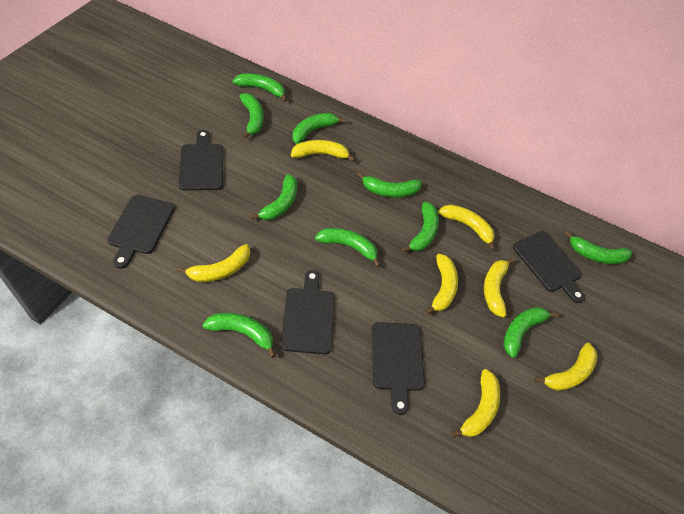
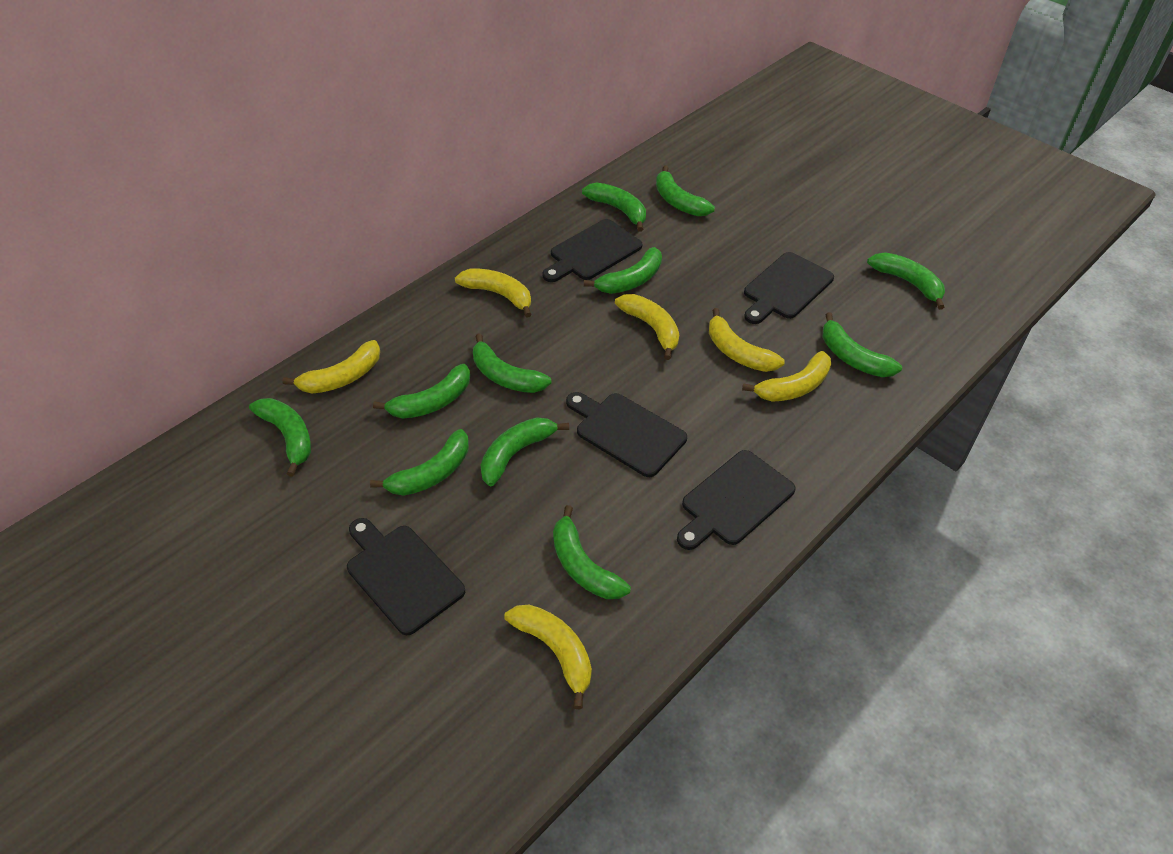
green banana: [203,313,276,358] [233,74,288,102] [239,93,263,139] [250,174,297,220] [293,113,346,144] [315,228,381,267] [357,172,422,197] [402,202,439,252] [503,307,559,358] [565,231,632,264] = 10 -> [249,398,311,477] [370,429,469,496] [373,364,470,419] [473,333,552,393] [481,417,569,486] [553,505,631,599] [582,182,646,232] [584,247,662,294] [656,165,715,216] [823,312,902,377] [867,253,945,309] = 11
yellow banana: [177,244,250,282] [291,140,355,162] [425,254,458,315] [438,204,495,251] [451,369,500,438] [484,258,515,318] [535,343,598,391] = 7 -> [282,340,380,394] [455,268,532,318] [504,605,592,709] [615,294,679,360] [709,308,785,372] [742,351,831,402] = 6

